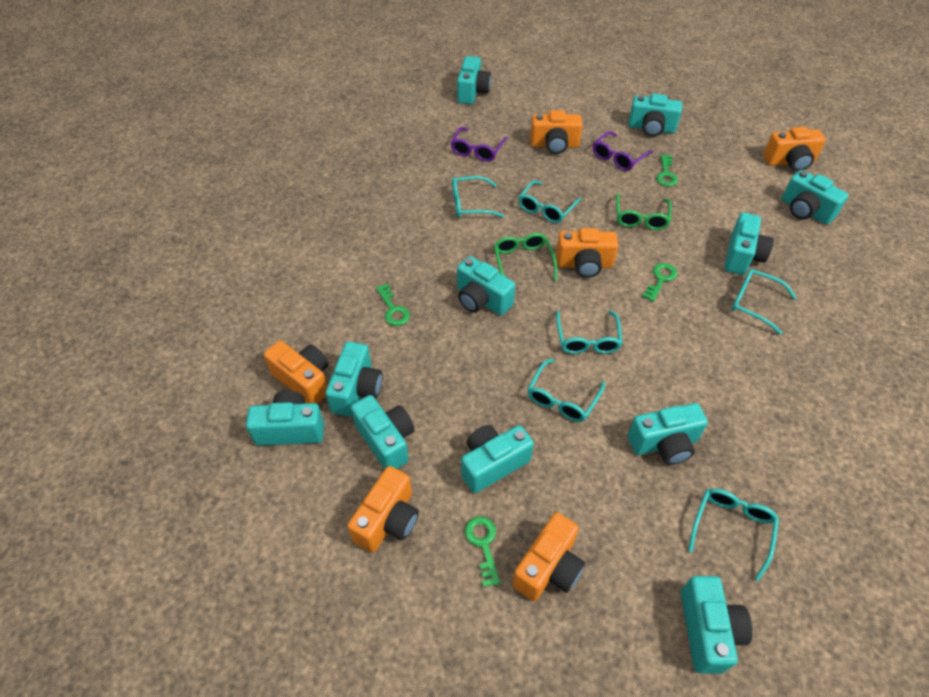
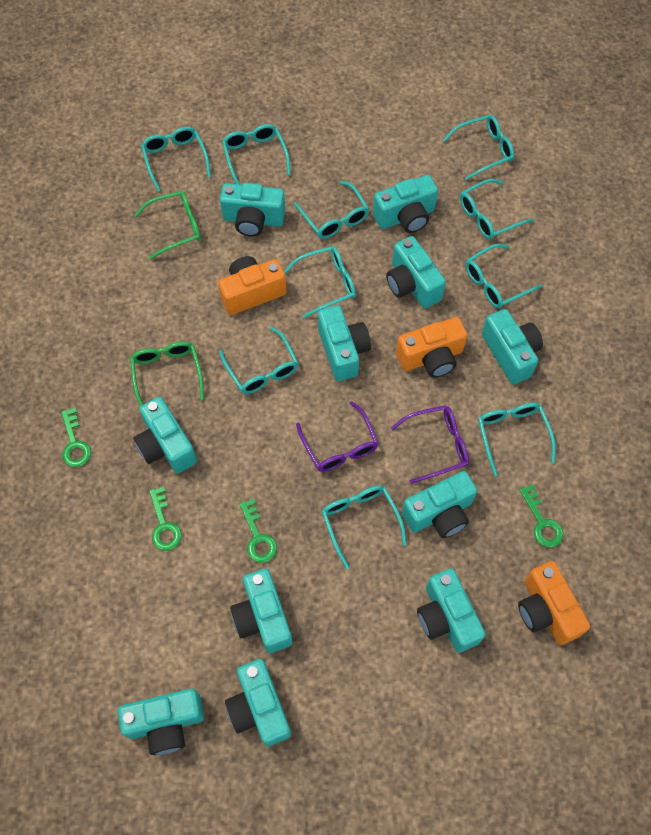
orange camera: [264,341,329,404] [347,466,419,553] [512,512,585,601] [530,110,583,154] [556,228,619,278] [763,127,826,171] = 6 -> [218,256,287,315] [396,317,467,378] [518,561,590,645] = 3
turquoise glasses: [452,176,504,218] [518,180,582,223] [527,358,605,422] [556,310,623,354] [688,488,779,581] [731,269,796,335] = 6 -> [141,127,211,192] [219,327,298,394] [222,124,291,184] [284,246,356,318] [294,181,369,239] [322,485,407,569] [443,115,514,180] [460,179,534,239] [465,244,542,308] [478,402,556,476] = 10

